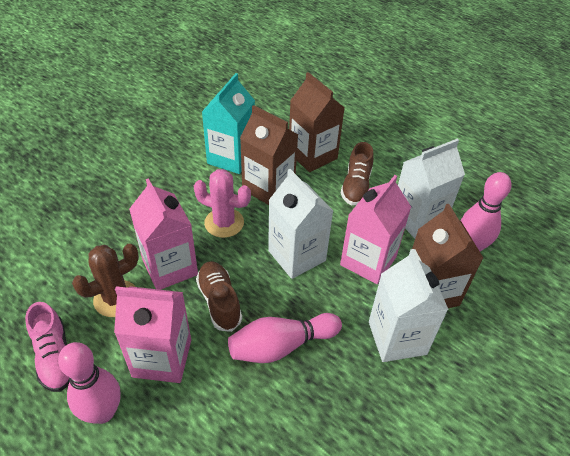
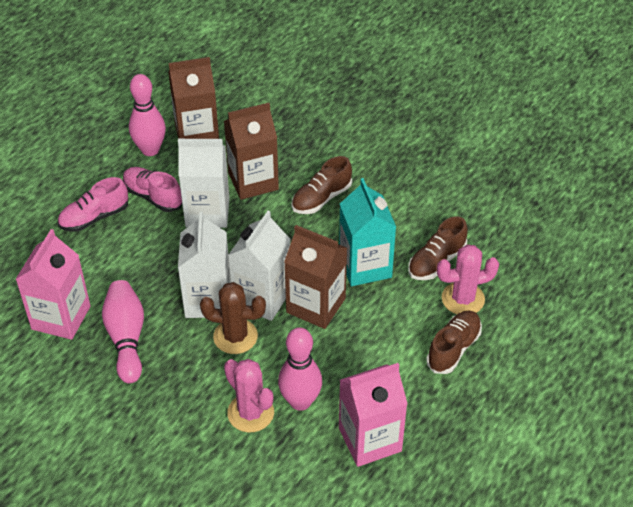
brown shoe: [196,261,242,332] [341,142,374,205] = 2 -> [292,156,352,214] [408,216,468,280] [426,310,482,374] = 3
pink cactus: [194,169,251,238] = 1 -> [224,359,274,433] [437,244,499,314] = 2
pink carton: [114,286,191,383] [129,178,198,290] [340,175,411,284] = 3 -> [15,229,90,340] [339,363,408,467] = 2
pink shoe: [25,302,69,392] = 1 -> [58,177,128,232] [123,167,182,212] = 2

